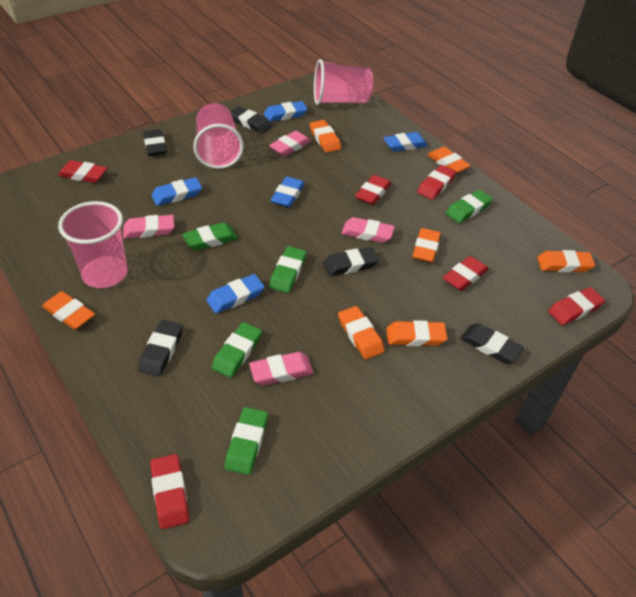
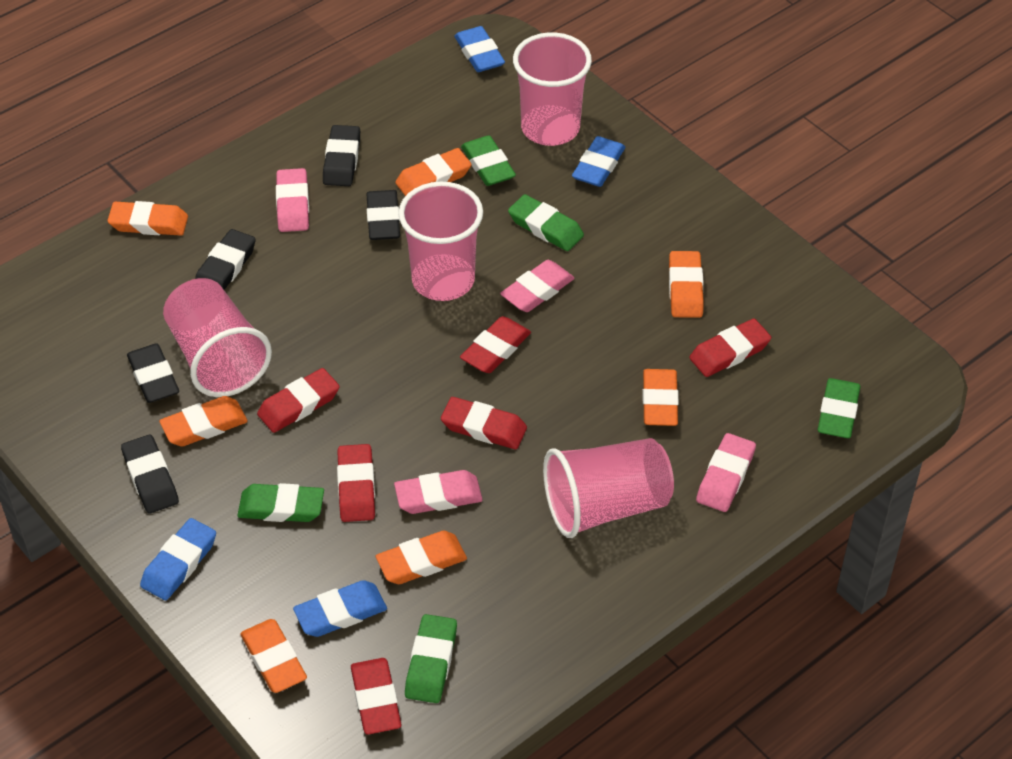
blue eraser: [151,177,202,206] [206,274,264,314] [264,101,308,122] [271,177,305,207] [383,132,428,152] = 5 -> [140,518,216,600] [293,580,387,637] [454,26,505,72] [572,136,625,187] = 4
pink cup: [58,201,128,288] [193,103,244,169] [314,59,373,105] = 3 -> [163,278,272,397] [398,182,483,301] [513,32,592,146] [543,438,674,538] = 4

